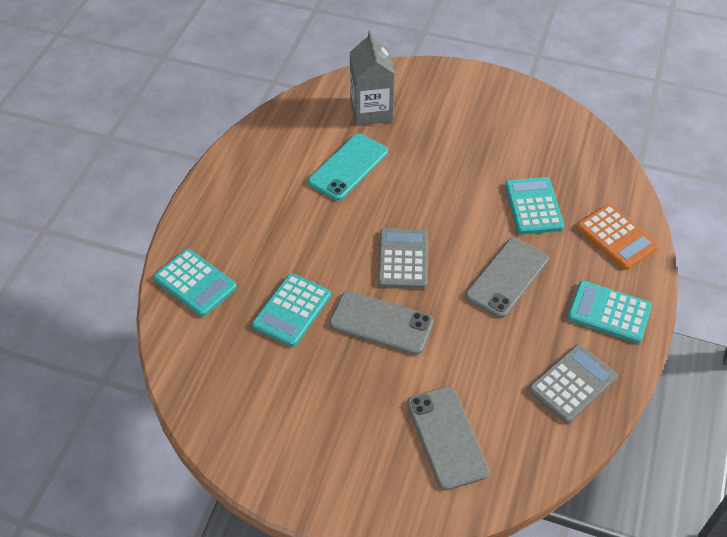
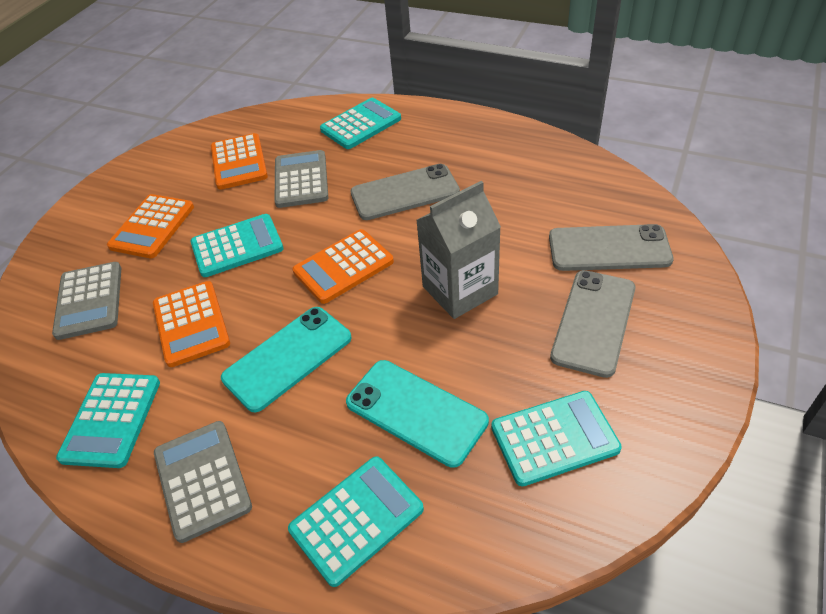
grey calculator: [378,228,428,289] [529,344,618,423] = 2 -> [52,262,121,340] [154,421,252,543] [275,150,328,208] = 3
orange calculator: [577,204,659,270] = 1 -> [107,194,194,258] [153,281,230,367] [211,133,268,190] [292,229,394,304] = 4
turquoise calculator: [154,249,237,317] [252,273,331,347] [505,177,564,234] [567,280,652,343] = 4 -> [56,373,160,468] [190,214,284,277] [288,456,424,587] [320,98,401,149] [491,391,622,486] = 5
turquoise phone: [308,133,388,201] = 1 -> [221,307,352,412] [346,360,489,468] = 2

